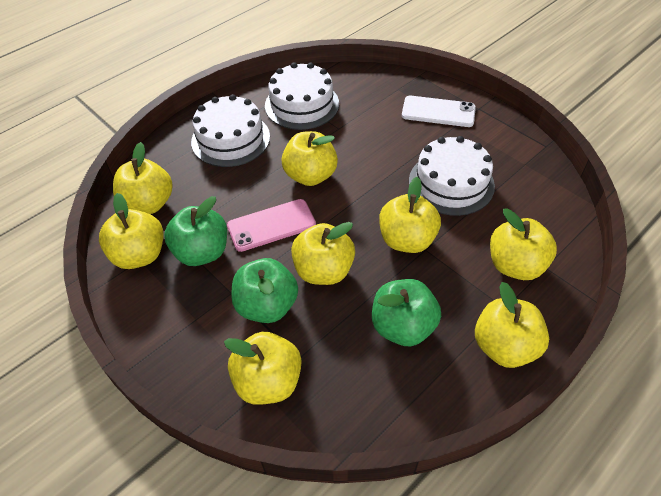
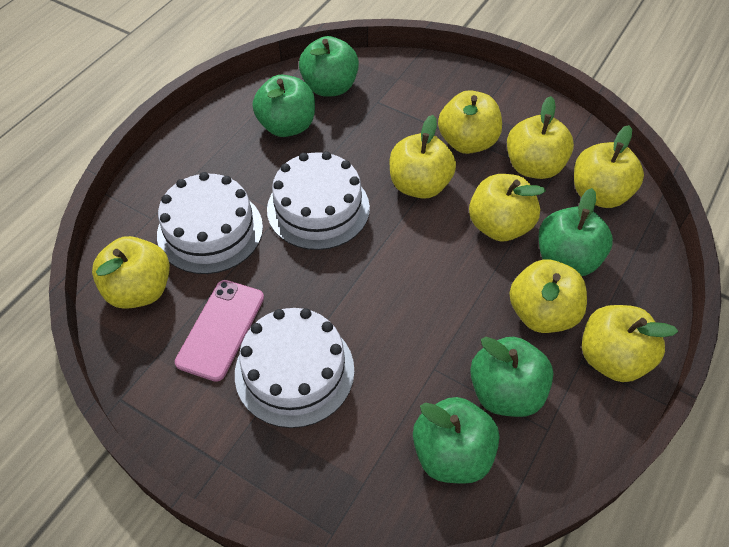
green apple: [164,196,227,266] [232,258,298,323] [372,279,441,346] = 3 -> [253,75,315,137] [299,36,359,97] [413,397,499,484] [470,337,554,417] [539,188,613,276] = 5
white phone: [402,96,476,127] = 1 -> none = 0

